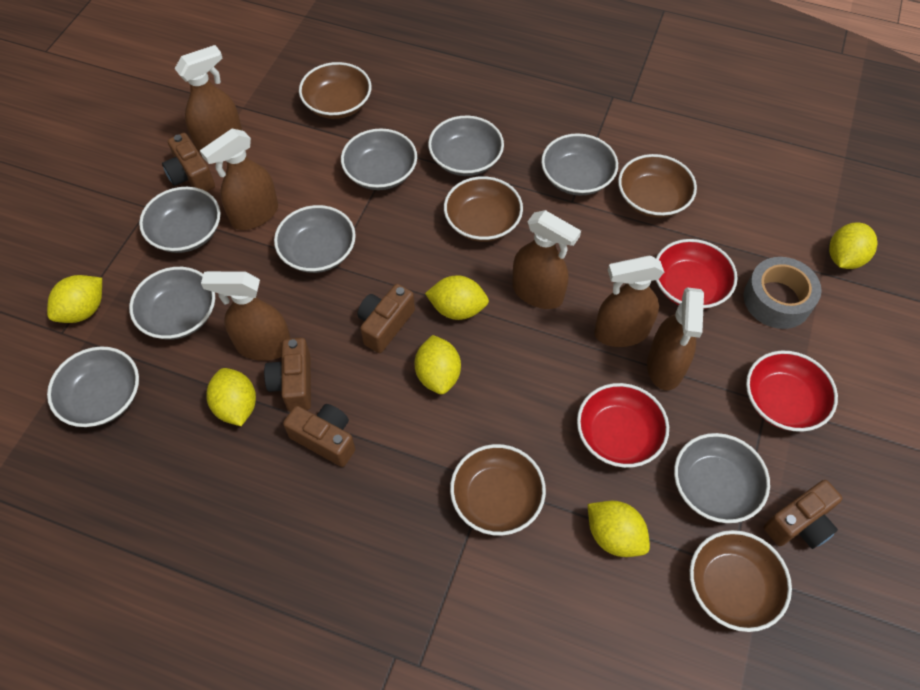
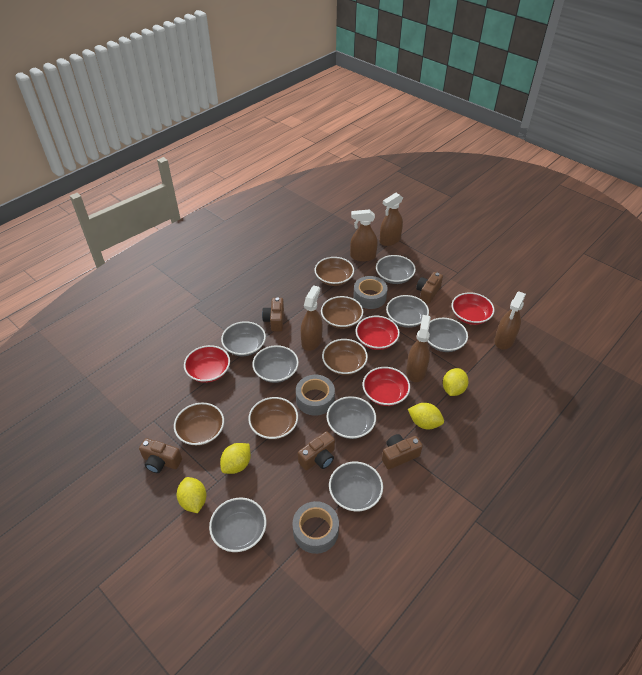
brown spray bottle: [175,45,242,152] [200,129,278,230] [201,271,290,361] [512,210,581,309] [594,256,664,347] [647,287,704,390] = 6 -> [301,285,323,351] [350,209,378,262] [380,193,403,246] [406,315,431,382] [494,291,526,350] = 5
grey tape: [743,257,822,329] = 1 -> [292,501,339,554] [296,375,335,416] [353,276,388,309] = 3
red bowl: [577,383,669,468] [656,239,738,309] [746,350,838,432] = 3 -> [184,345,230,383] [356,316,400,350] [363,367,410,406] [451,292,494,325] = 4
yellow lemon: [47,275,102,323] [206,368,256,426] [414,335,461,394] [425,275,489,320] [588,501,650,557] [829,222,877,269] = 6 -> [177,477,206,513] [220,443,251,474] [408,403,444,429] [443,368,469,396] = 4

